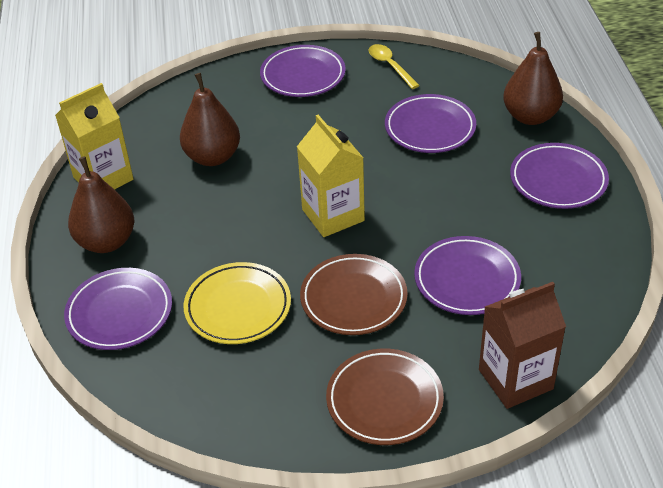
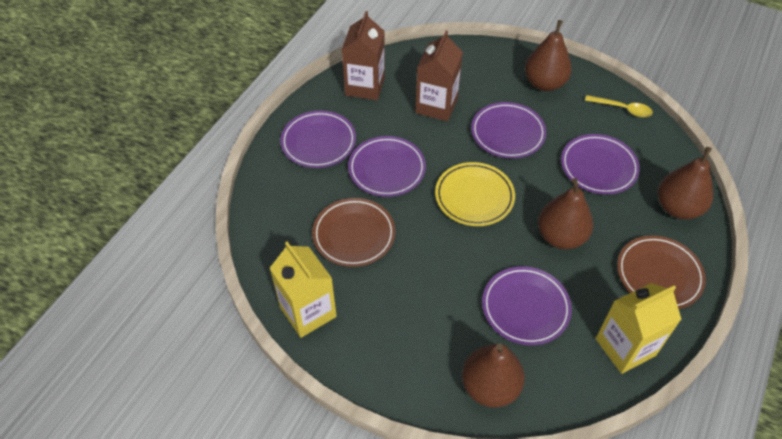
brown carton: [479,282,566,409] = 1 -> [342,11,385,100] [415,30,463,121] = 2
brown pear: [68,156,134,253] [180,73,240,166] [503,32,563,125] = 3 -> [462,343,525,408] [525,20,572,91] [538,178,593,249] [658,147,714,219] = 4

